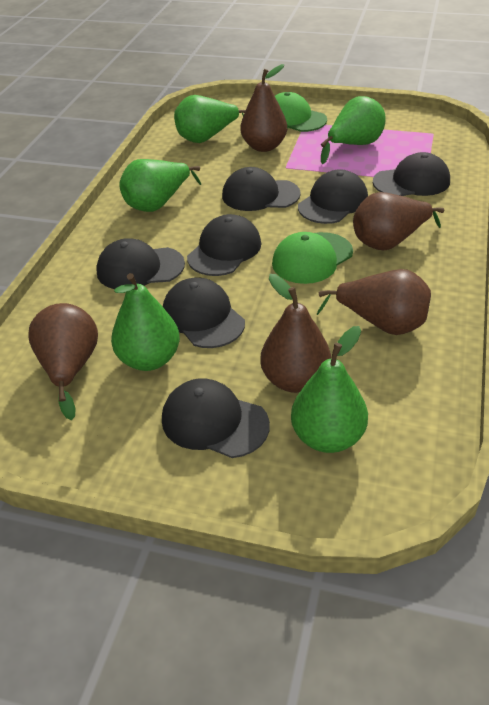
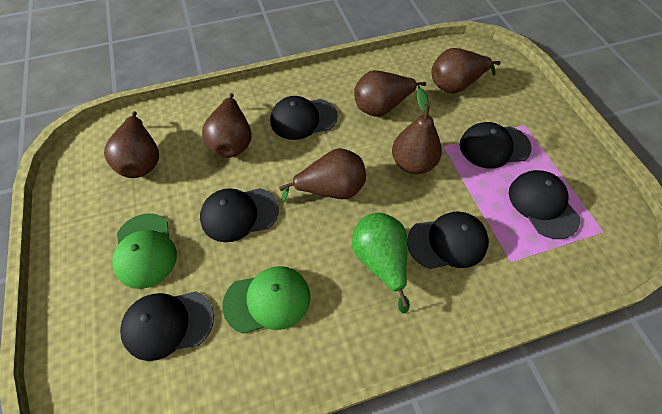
black cap: [96,238,185,289] [162,378,270,458] [163,278,245,348] [187,214,261,276] [222,167,301,211] [298,169,368,224] [373,152,450,196] = 7 -> [120,292,214,361] [200,188,279,242] [270,96,338,140] [407,212,489,269] [460,122,532,169] [509,170,580,239] = 6
brown pear: [28,303,98,420] [240,64,287,152] [260,274,331,393] [317,269,431,335] [353,192,444,250] = 5 -> [104,111,159,178] [202,93,252,158] [279,148,366,203] [354,70,426,117] [392,88,442,174] [432,48,501,93] = 6
green pear: [111,273,180,371] [119,159,202,212] [174,95,246,143] [291,326,368,453] [321,96,385,164] = 5 -> [352,213,410,313] = 1

